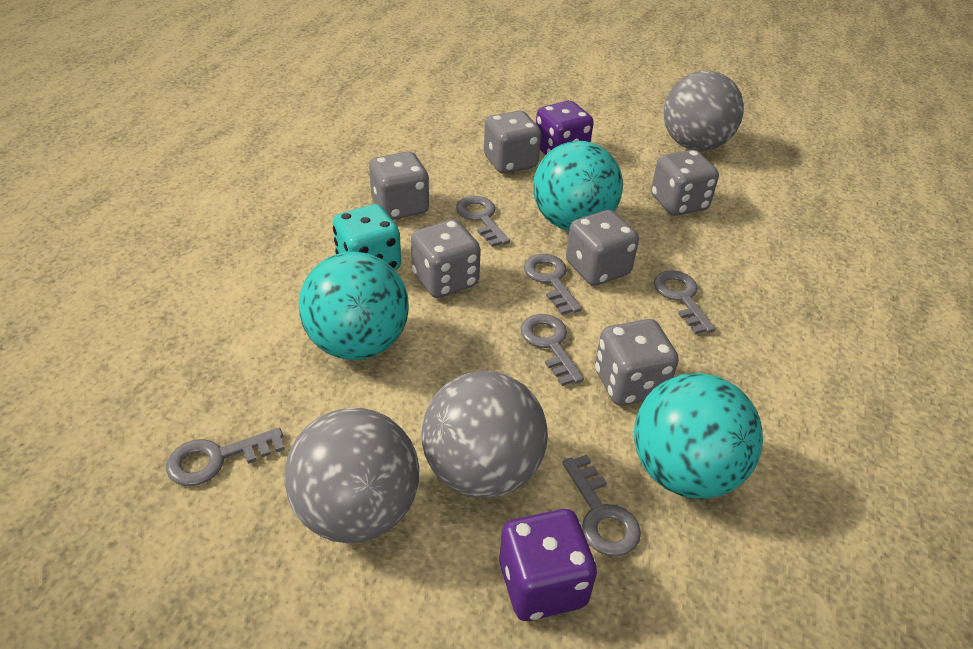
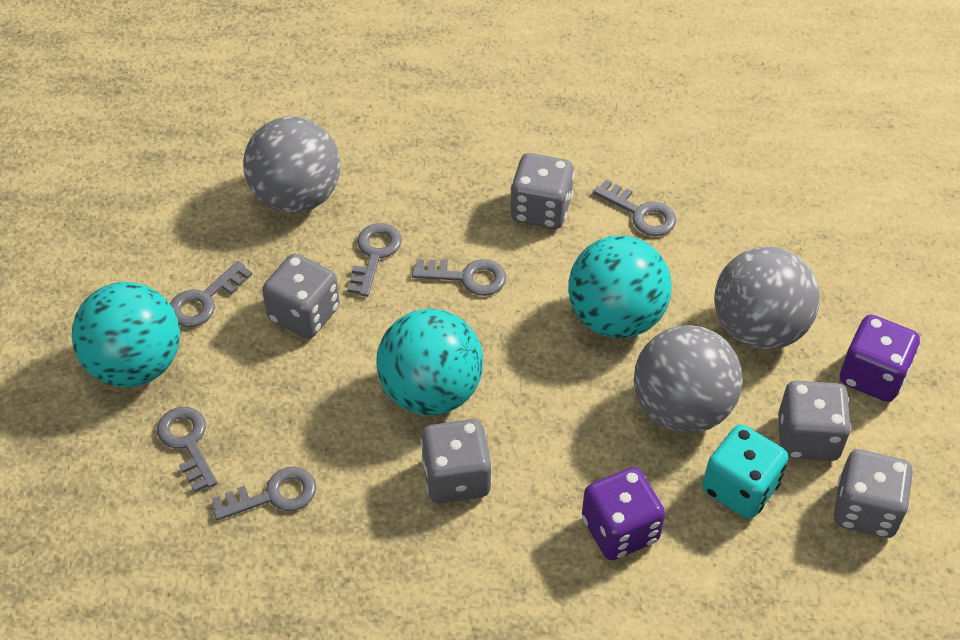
grey dice: [369,151,429,220] [411,219,481,298] [484,111,541,174] [566,210,639,286] [595,319,679,406] [651,150,719,216] = 6 -> [262,254,340,339] [421,419,492,504] [510,153,574,229] [778,381,851,461] [834,449,913,538] = 5

